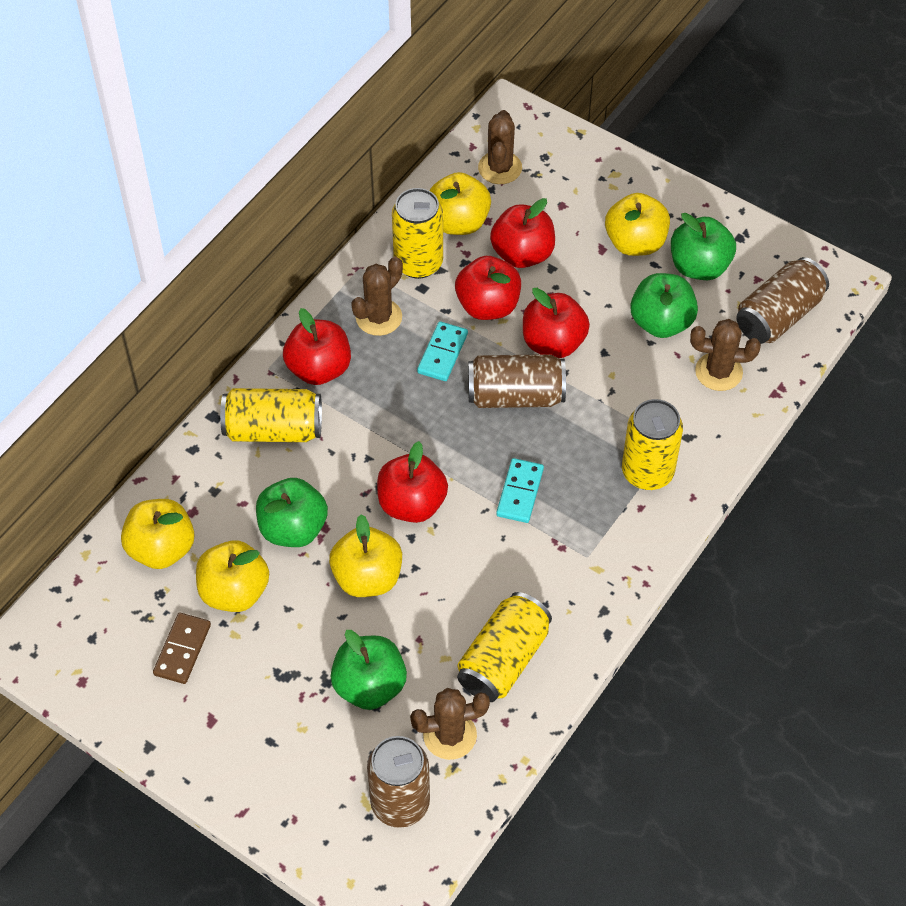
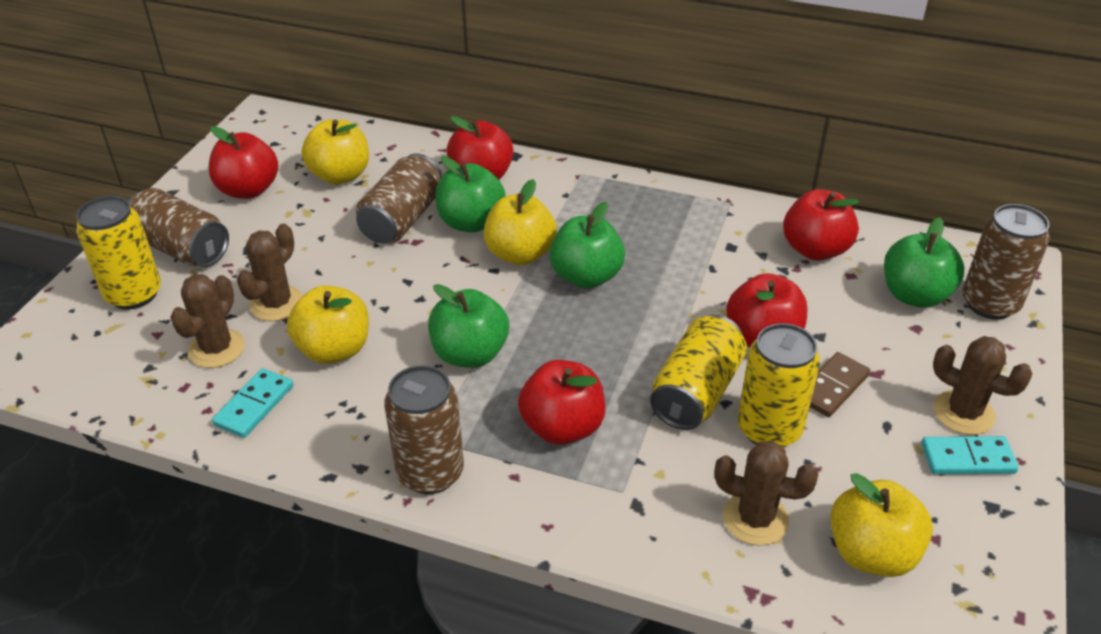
brown can: [367,736,430,828] [468,354,566,408] [736,257,829,344] = 3 -> [128,188,229,267] [356,153,442,244] [384,365,464,494] [963,204,1050,319] = 4
yellow apple: [121,499,195,569] [196,541,269,612] [329,514,402,597] [429,172,491,235] [605,193,670,256] = 5 -> [287,286,369,364] [302,119,369,185] [484,179,557,265] [830,473,933,577] = 4
yellow can: [220,388,322,442] [392,188,443,279] [457,592,552,702] [622,399,683,490] = 4 -> [76,196,161,310] [650,315,747,430] [738,323,820,447] = 3

